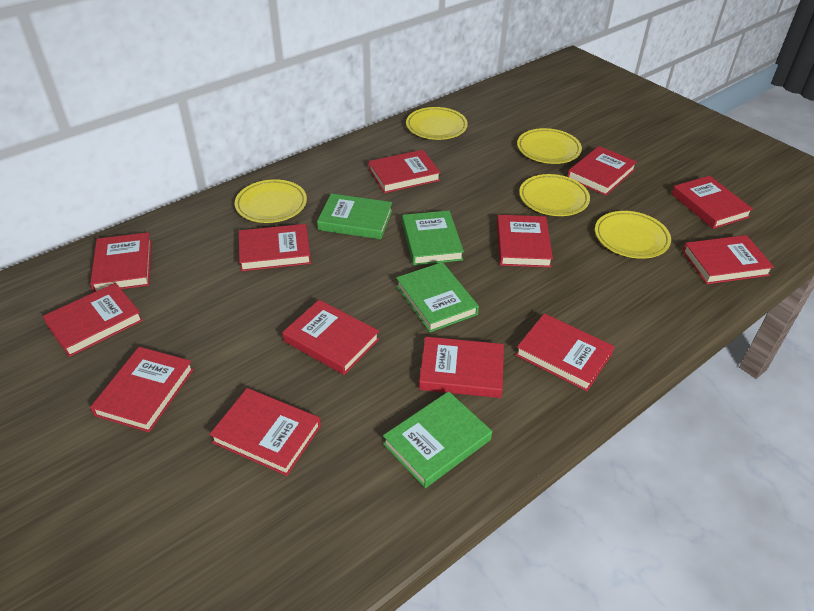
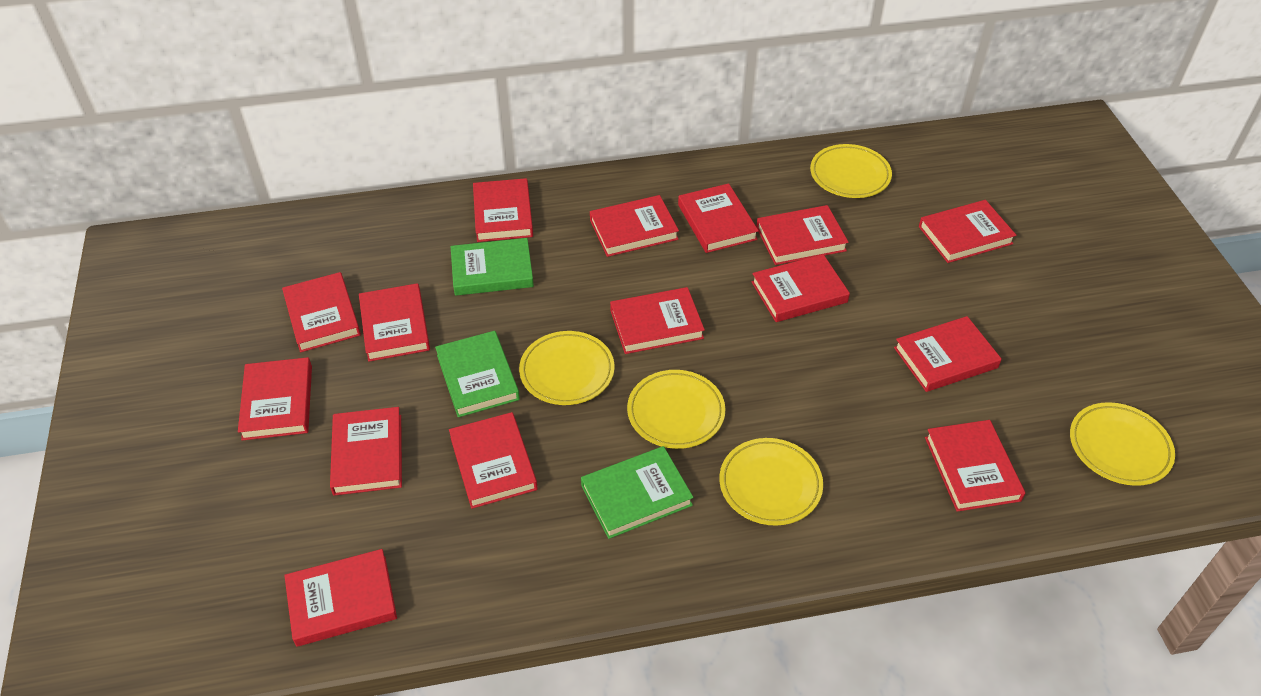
green book: [317,193,392,239] [383,391,492,488] [396,262,479,332] [402,211,464,265] = 4 -> [435,331,520,417] [451,238,534,296] [581,446,694,539] = 3
red book: [43,283,143,357] [90,232,152,292] [90,347,194,432] [209,388,321,476] [239,224,311,271] [282,300,379,375] [369,150,441,193] [419,337,504,398] [497,215,553,268] [516,313,614,391] [567,146,637,196] [672,176,753,229] [682,235,774,284] = 13 -> [238,357,312,441] [282,272,361,352] [284,549,397,647] [330,407,402,496] [359,283,430,362] [449,412,538,509] [473,178,533,242] [590,195,679,257] [610,287,705,354] [678,183,759,253] [752,254,850,322] [756,205,849,265] [894,316,1002,392] [919,200,1016,263] [925,420,1025,512] = 15

